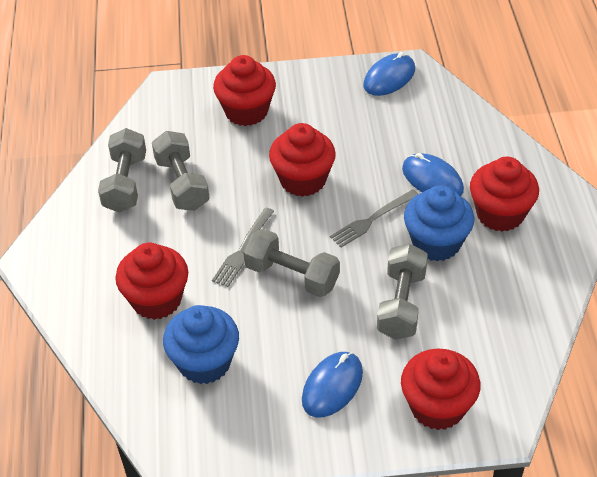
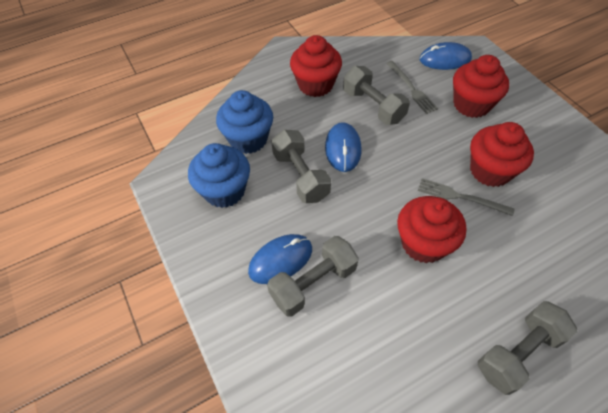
red cupcake: [115,243,188,320] [213,55,276,126] [269,123,336,197] [401,349,480,430] [470,157,539,232] = 5 -> [290,35,342,97] [397,196,466,263] [453,55,509,118] [470,122,534,187] = 4

